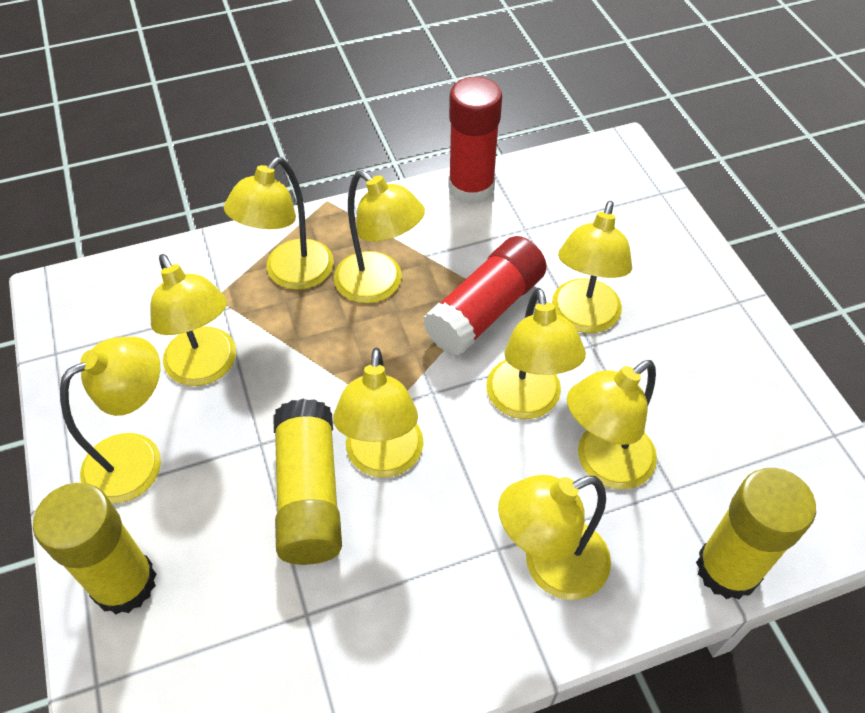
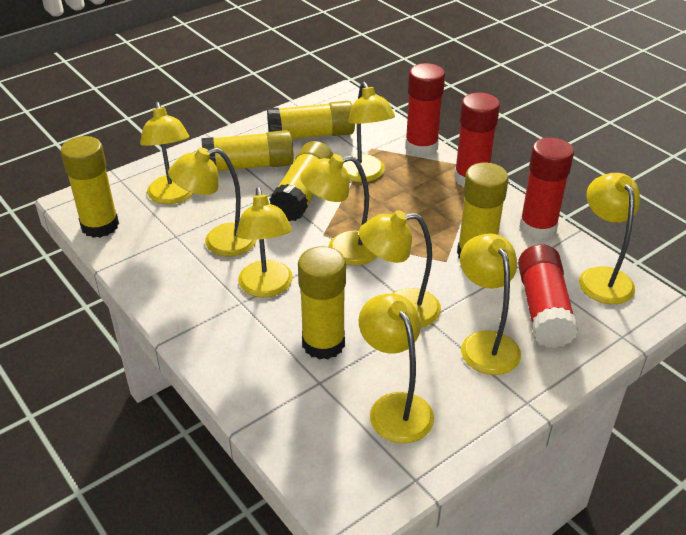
red glue stick: [423,236,547,356] [448,77,502,205] = 2 -> [405,63,445,156] [454,93,500,187] [518,244,578,348] [519,138,574,239] = 4
yellow glue stick: [33,483,156,615] [273,399,342,565] [696,468,816,599] = 3 -> [60,136,119,238] [201,130,294,171] [267,101,355,139] [269,141,333,222] [298,246,346,360] [457,162,509,258] = 6

